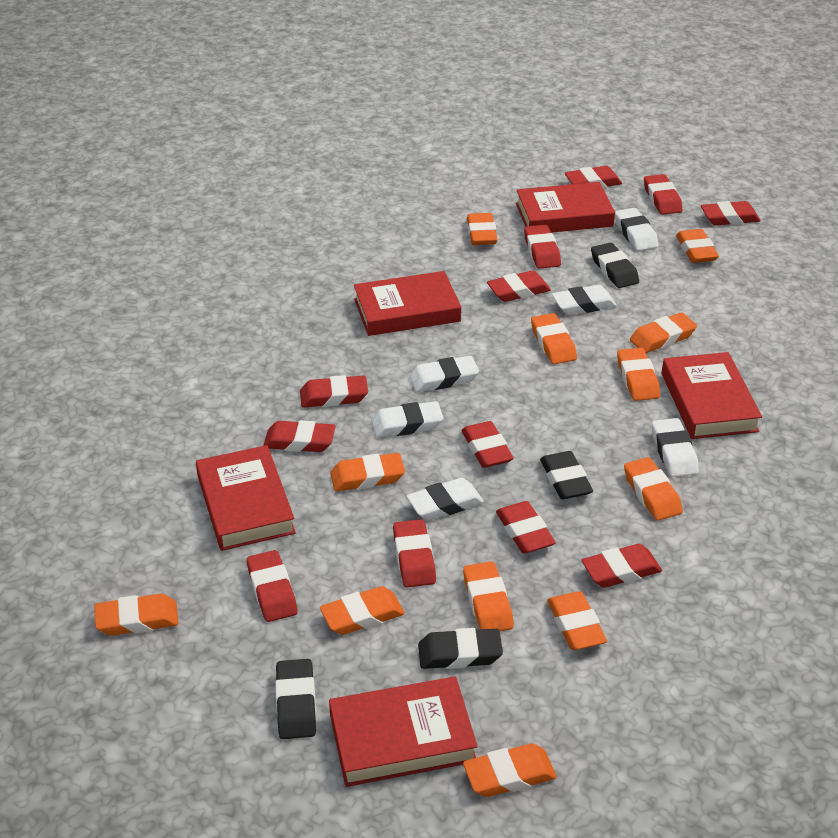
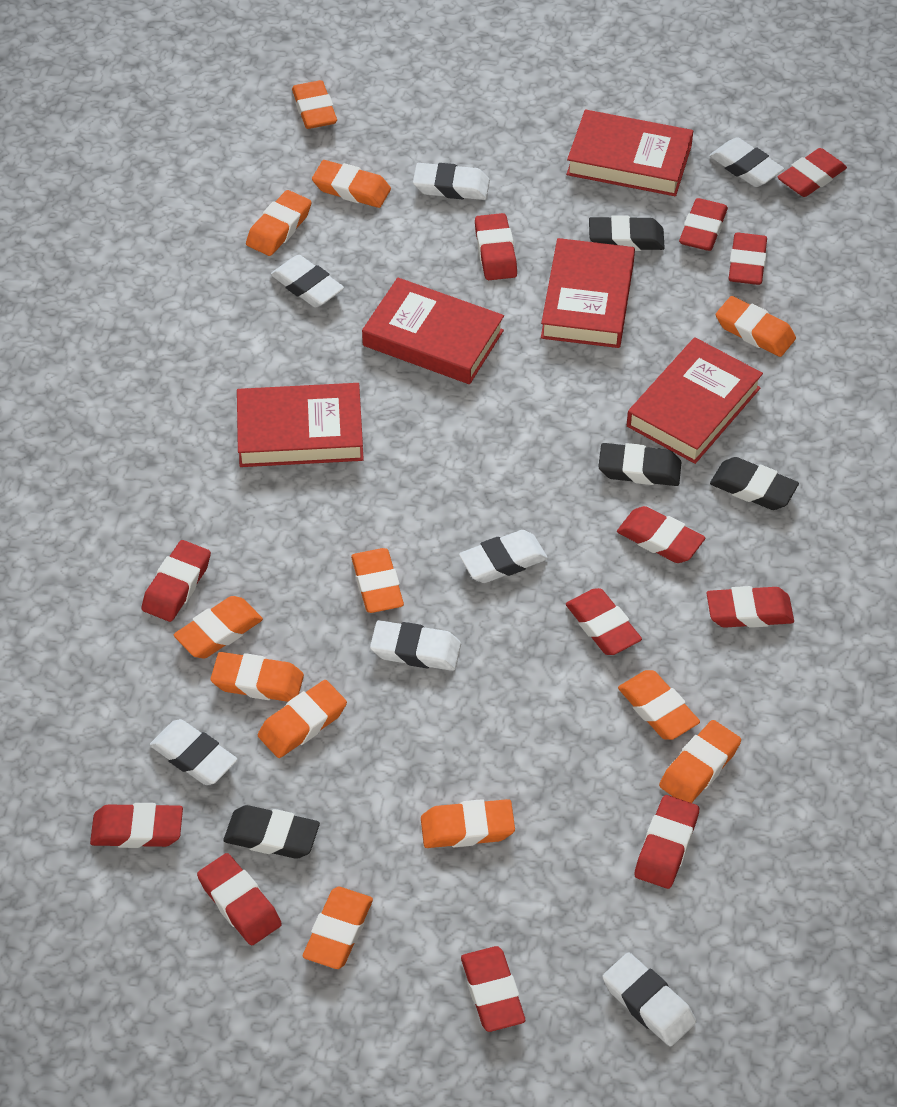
white eraser: [371,401,443,438] [407,478,484,521] [409,356,479,392] [552,285,617,315] [615,208,659,251] [652,418,699,477] = 6 -> [150,719,237,785] [271,255,344,308] [370,620,461,671] [413,163,490,200] [459,530,548,583] [603,952,696,1046] [709,137,784,187] = 7

